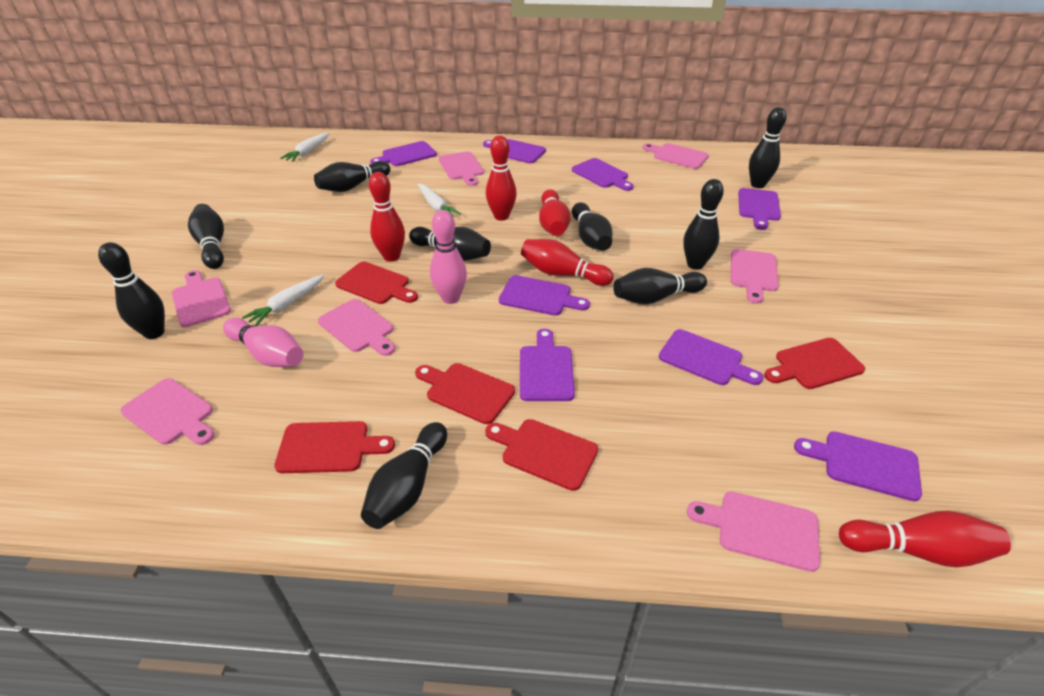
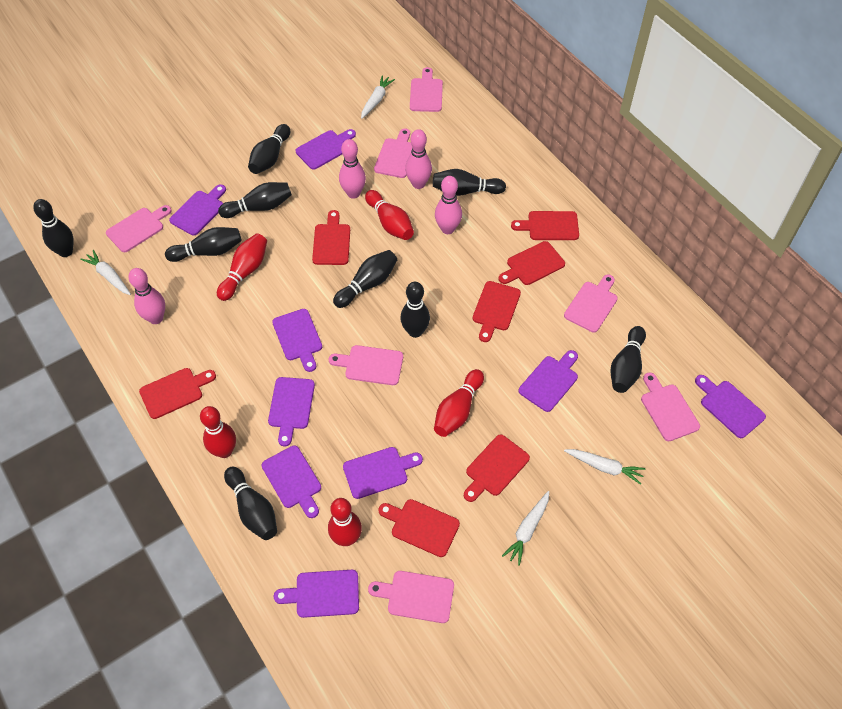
pink bowling pin: [223,318,303,367] [430,210,467,304] = 2 -> [128,268,165,324] [339,139,366,199] [405,129,432,189] [435,176,462,234] = 4
purple cutting board: [370,141,437,166] [483,139,546,163] [499,275,590,316] [520,329,575,401] [572,158,634,191] [659,329,763,385] [738,188,781,230] [794,431,922,501] = 8 -> [169,184,226,235] [262,446,321,518] [268,377,315,447] [272,309,322,372] [274,570,359,618] [296,129,356,170] [343,447,423,499] [519,350,578,412] [695,375,766,438] = 9
red cutting board: [274,421,395,473] [335,261,418,304] [415,363,515,424] [485,419,598,491] [764,338,865,389] = 5 -> [139,368,216,419] [312,210,350,265] [378,499,460,557] [464,435,530,502] [473,281,521,342] [499,241,565,285] [511,211,579,240] = 7
white carrot: [242,274,325,326] [280,133,330,162] [418,184,461,217] = 3 -> [80,250,131,295] [361,75,395,119] [502,491,549,566] [564,449,645,485] = 4

